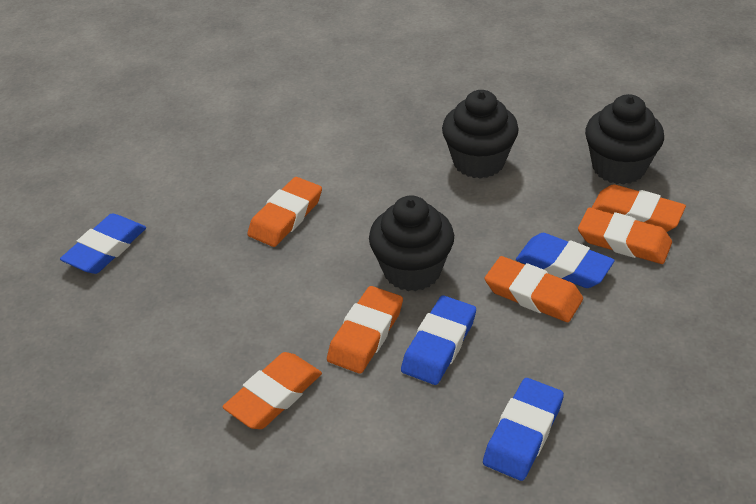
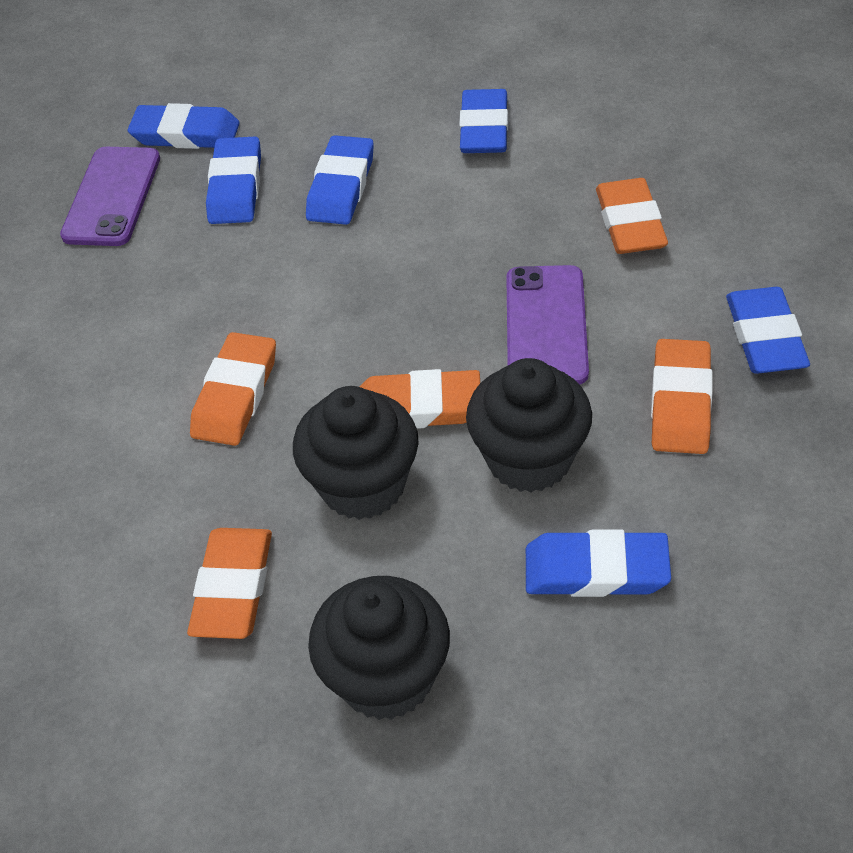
blue eraser: [60,214,146,274] [401,296,476,385] [483,378,564,481] [516,233,615,288] = 4 -> [128,103,240,149] [206,137,261,224] [306,135,374,225] [459,89,508,153] [526,530,671,597] [726,287,810,374] = 6
orange eraser: [222,352,322,429] [248,177,322,247] [327,286,403,374] [485,256,583,322] [578,208,672,264] [592,184,686,232] = 6 -> [187,528,272,639] [190,332,276,446] [360,369,480,429] [596,178,668,254] [651,339,713,454] = 5
purple phone: none = 0 -> [60,147,160,246] [506,265,589,385] = 2

